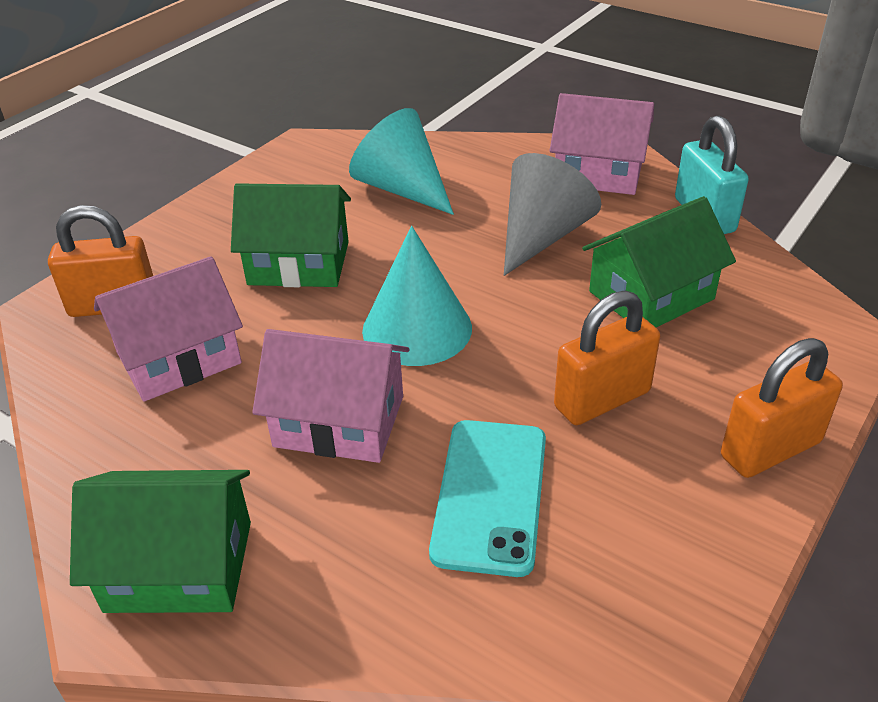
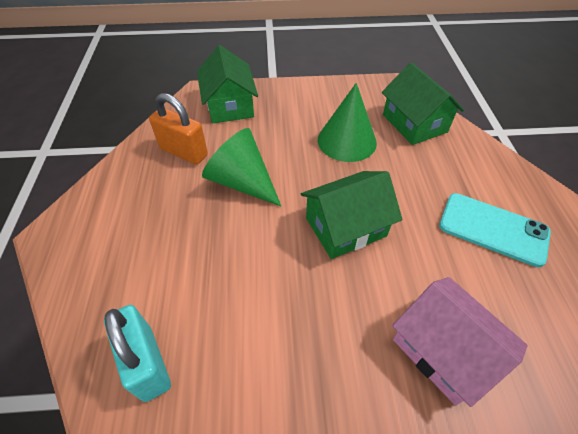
green cone: none = 0 -> [202,128,281,206] [318,83,377,162] = 2
grey cone: [504,153,601,276] = 1 -> none = 0
orange padlock: [48,205,153,317] [554,291,660,425] [721,338,843,478] = 3 -> [149,93,208,165] = 1
pink house: [94,256,243,402] [252,329,410,463] [549,93,654,195] = 3 -> [392,277,527,407] = 1
turquoise cone: [349,108,454,215] [362,226,472,366] = 2 -> none = 0

